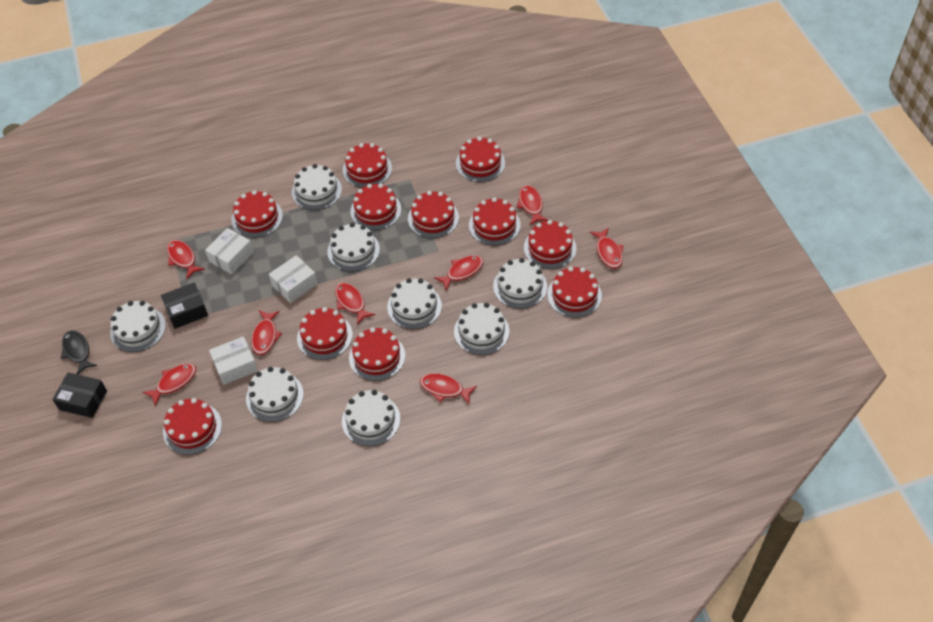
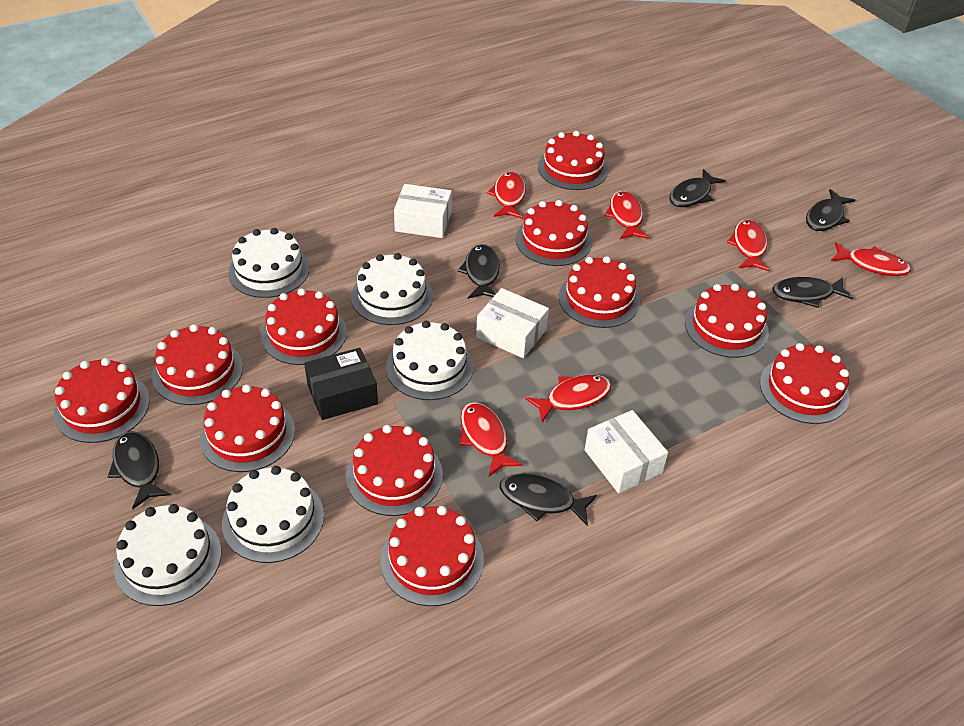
black box: [52,372,107,418] [161,282,208,329] = 2 -> [304,348,378,420] = 1
black fish: [61,330,97,375] = 1 -> [108,431,171,509] [458,244,500,299] [500,473,597,526] [669,169,726,207] [772,277,853,308] [806,189,855,231] = 6
red fish: [143,363,196,406] [167,240,205,279] [251,310,282,355] [335,283,375,325] [420,373,477,404] [434,255,483,291] [517,185,548,225] [590,228,624,268] = 8 -> [460,402,523,476] [487,171,526,219] [525,374,612,423] [604,191,649,239] [727,219,769,271] [831,242,911,276] = 6
white cake: [110,301,166,352] [246,367,304,422] [292,164,342,210] [327,223,380,272] [342,390,400,446] [387,278,442,329] [454,303,510,355] [493,258,547,309] = 8 -> [114,504,221,606] [222,466,324,563] [228,228,310,298] [351,253,433,325] [386,321,473,400] = 5

